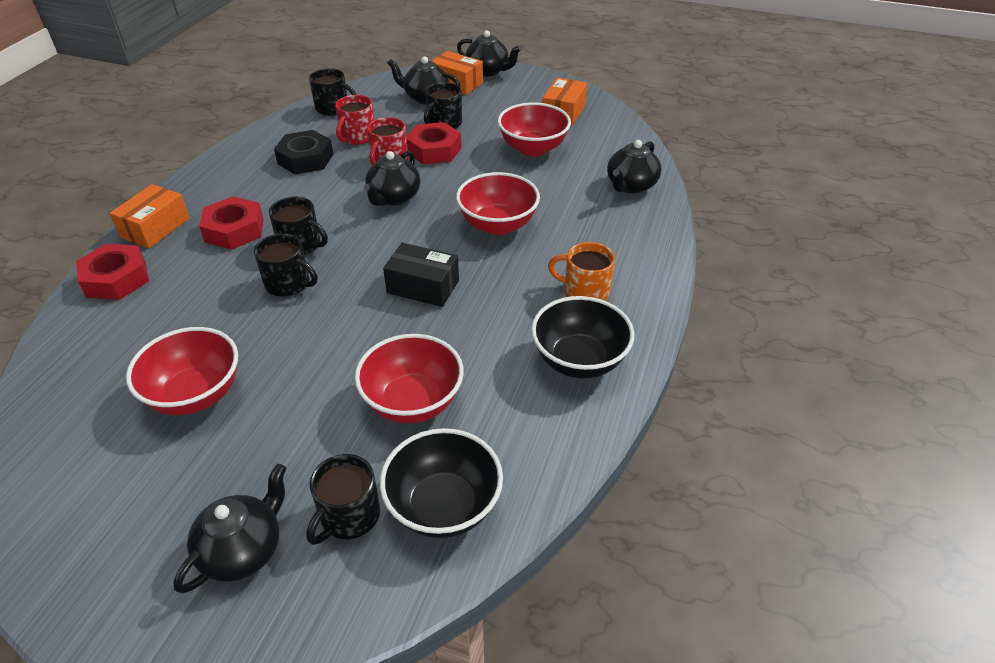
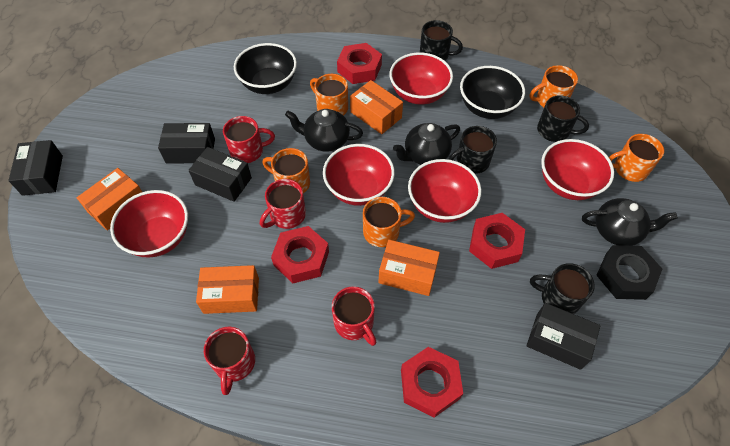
black box: [383,243,459,307] = 1 -> [8,140,63,196] [158,123,215,163] [188,147,252,202] [526,303,601,370] = 4
black mug: [254,233,317,297] [269,196,328,255] [306,454,380,545] [309,68,356,116] [424,82,462,129] = 5 -> [420,20,463,61] [448,126,497,174] [530,263,595,314] [537,95,589,142] = 4
black teapot: [173,464,286,593] [364,151,421,206] [387,56,461,104] [457,30,522,76] [607,140,662,193] = 5 -> [285,109,363,152] [393,123,460,165] [582,198,678,246] = 3
orange box: [109,184,190,248] [432,51,483,95] [542,77,588,126] = 3 -> [77,168,142,231] [196,265,259,314] [350,80,403,134] [378,240,440,296] = 4
orange mug: [548,242,615,301] = 1 -> [263,148,310,193] [310,74,348,116] [363,197,415,247] [529,65,578,107] [609,134,664,182] = 5
red bowl: [126,327,238,415] [355,334,464,423] [456,172,540,235] [498,102,571,156] = 4 -> [110,190,188,257] [323,144,395,206] [389,53,453,105] [408,159,481,223] [541,139,614,200] = 5
red mug: [335,95,374,145] [367,117,408,165] = 2 -> [204,326,255,395] [223,116,275,163] [260,179,306,229] [332,286,376,346] = 4
red nut: [76,244,149,300] [199,196,264,250] [407,122,461,165] = 3 -> [271,226,329,283] [337,43,382,84] [401,347,463,418] [469,213,525,269] = 4

